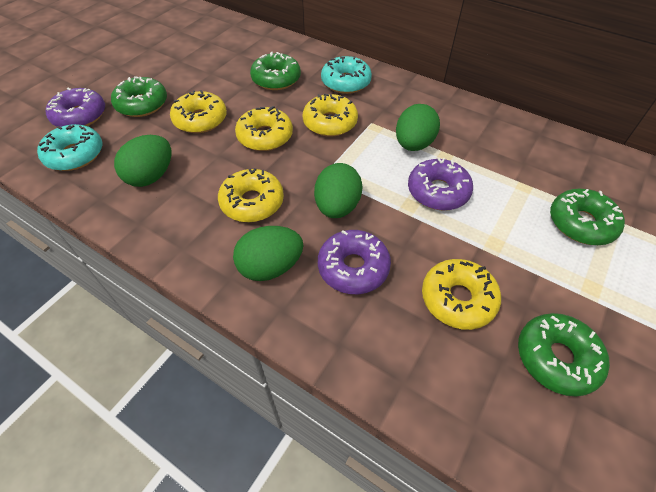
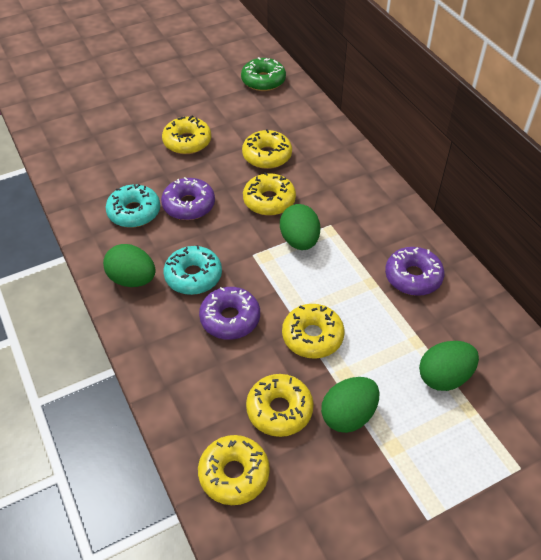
green donut: [111,76,167,117] [250,52,301,90] [518,313,610,397] [550,189,625,245] = 4 -> [241,57,286,91] = 1
yellow donut: [170,90,227,133] [218,168,284,222] [235,106,293,151] [303,93,358,137] [422,259,501,330] = 5 -> [162,115,211,154] [198,435,270,505] [242,129,292,169] [243,172,296,216] [246,374,314,437] [282,304,344,359] = 6

